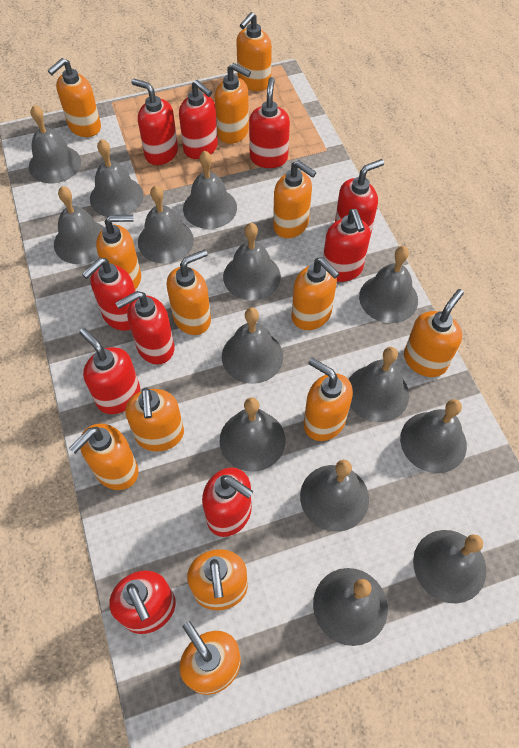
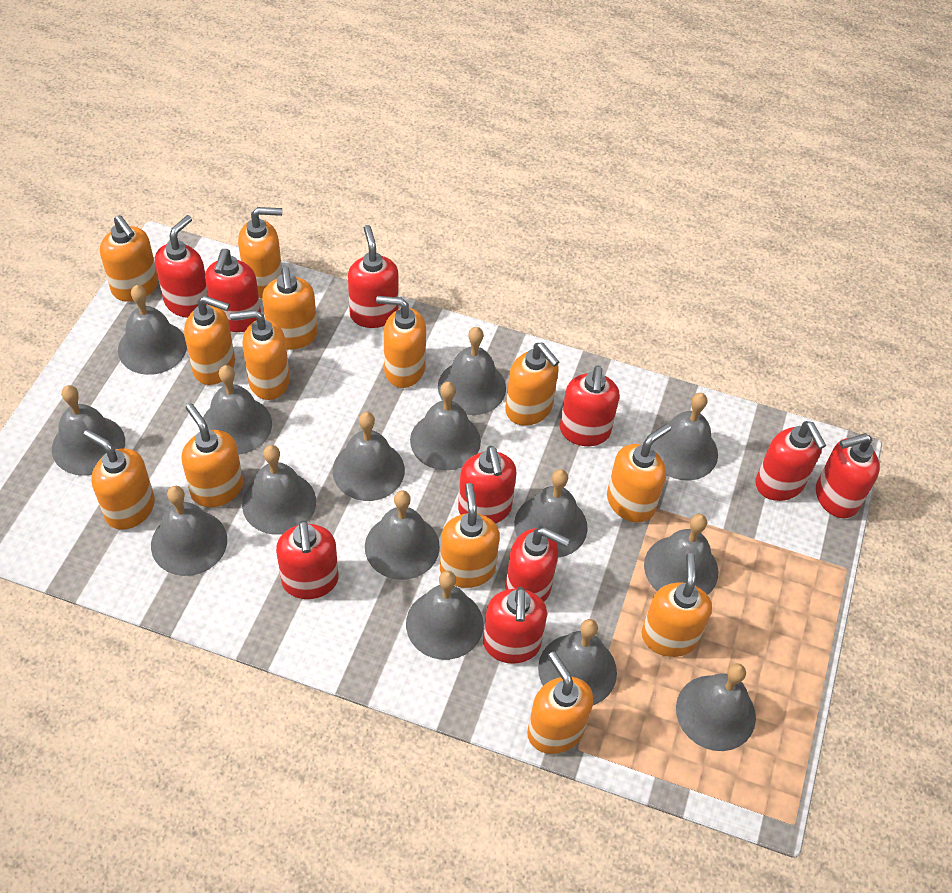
grey bell: [29,105,81,184] [54,186,104,264] [90,139,144,217] [138,185,194,263] [183,151,237,229] [219,397,285,471] [222,308,283,384] [223,223,281,300] [300,460,369,532] [313,568,388,646] [349,347,409,422] [359,246,418,323] [400,399,467,473] [413,530,486,603] = 14 -> [52,385,125,476] [118,285,187,375] [151,486,227,576] [203,365,272,455] [242,445,316,535] [333,412,405,501] [365,490,440,580] [406,571,483,660] [410,382,481,470] [438,327,506,415] [514,469,588,558] [538,619,617,705] [644,514,719,595] [651,393,718,481] [676,663,756,751] = 15

